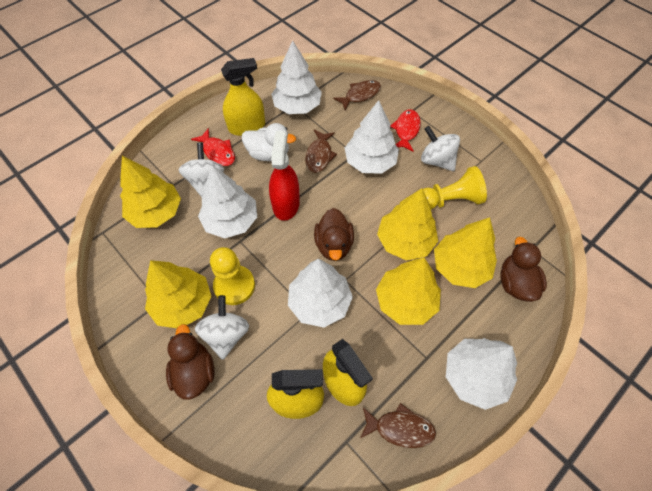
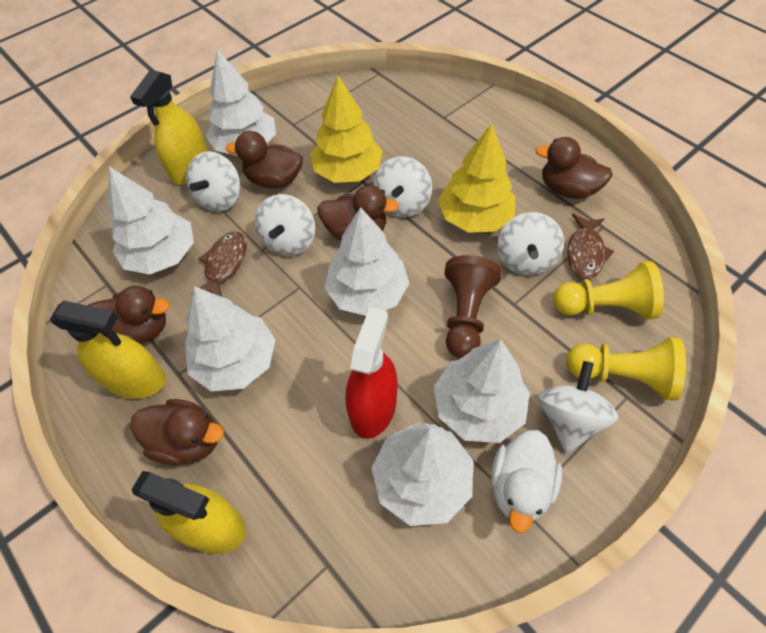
brown duck: [166,324,214,399] [314,208,354,261] [500,237,547,302] = 3 -> [88,286,170,344] [131,399,224,465] [225,131,303,188] [317,185,399,240] [535,137,613,199] = 5
brown fish: [305,130,337,173] [333,80,381,110] [360,403,436,448] = 3 -> [191,232,247,297] [567,214,614,279] = 2
brown pawn: none = 0 -> [444,255,502,358] = 1
red fish: [191,128,235,166] [390,110,421,152] = 2 -> none = 0
white spinning top: [179,143,224,197] [195,295,249,360] [421,126,460,171] = 3 -> [186,151,240,212] [255,194,315,256] [373,156,432,217] [497,212,564,275] [539,361,619,453] = 5
white tree: [198,165,257,238] [271,40,322,114] [288,259,353,328] [345,100,399,174] [446,338,517,410] = 5 -> [108,167,194,275] [185,286,276,391] [206,49,276,156] [324,207,410,316] [371,423,473,526] [434,339,530,443] = 6
yellow tree: [120,156,181,228] [145,260,212,328] [376,257,441,325] [377,188,438,261] [434,217,497,288] = 5 -> [310,76,383,183] [438,124,515,233] = 2

